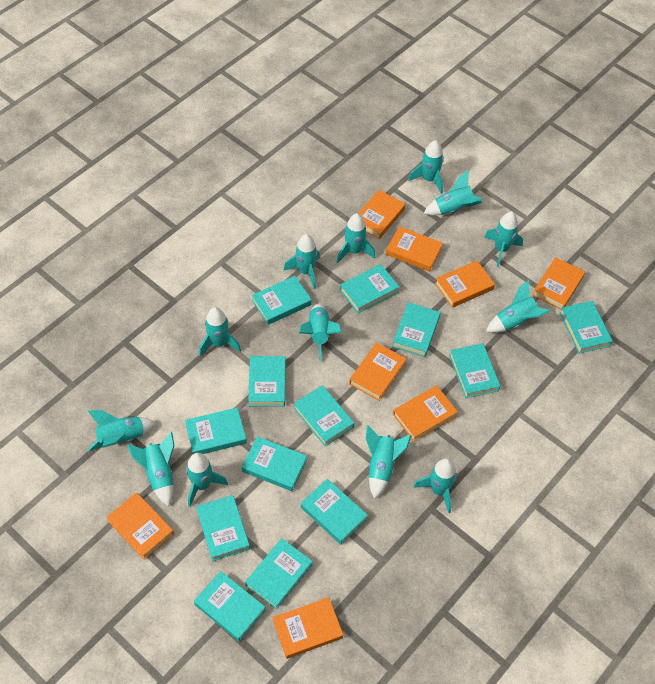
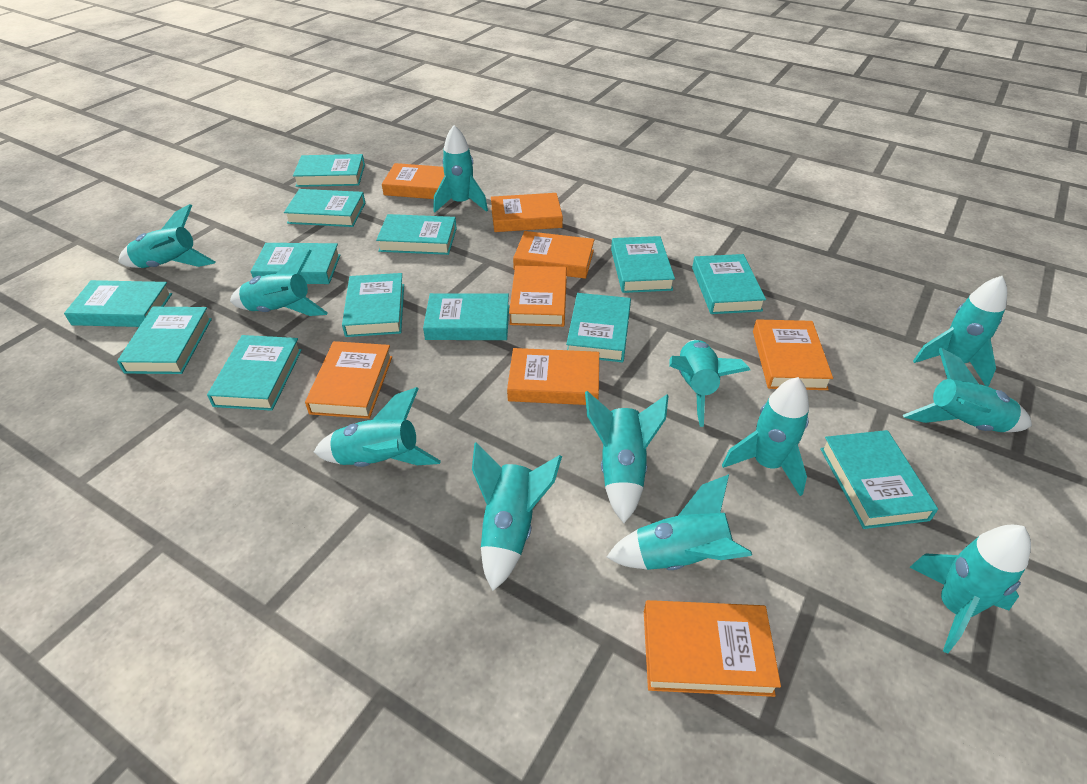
turquoise rocket: [88,410,156,451] [127,432,174,507] [186,453,228,507] [199,307,241,356] [284,234,320,289] [299,304,342,361] [337,213,375,263] [366,425,412,499] [408,140,444,194] [414,458,457,513] [423,170,482,216] [484,212,523,267] [486,280,550,333] = 13 -> [118,204,215,268] [230,249,328,316] [314,387,441,467] [434,125,488,213] [472,443,562,591] [585,391,669,523] [606,474,752,570] [669,340,750,427] [722,377,809,496] [903,348,1032,432] [909,524,1031,654] [913,276,1007,387] = 12

